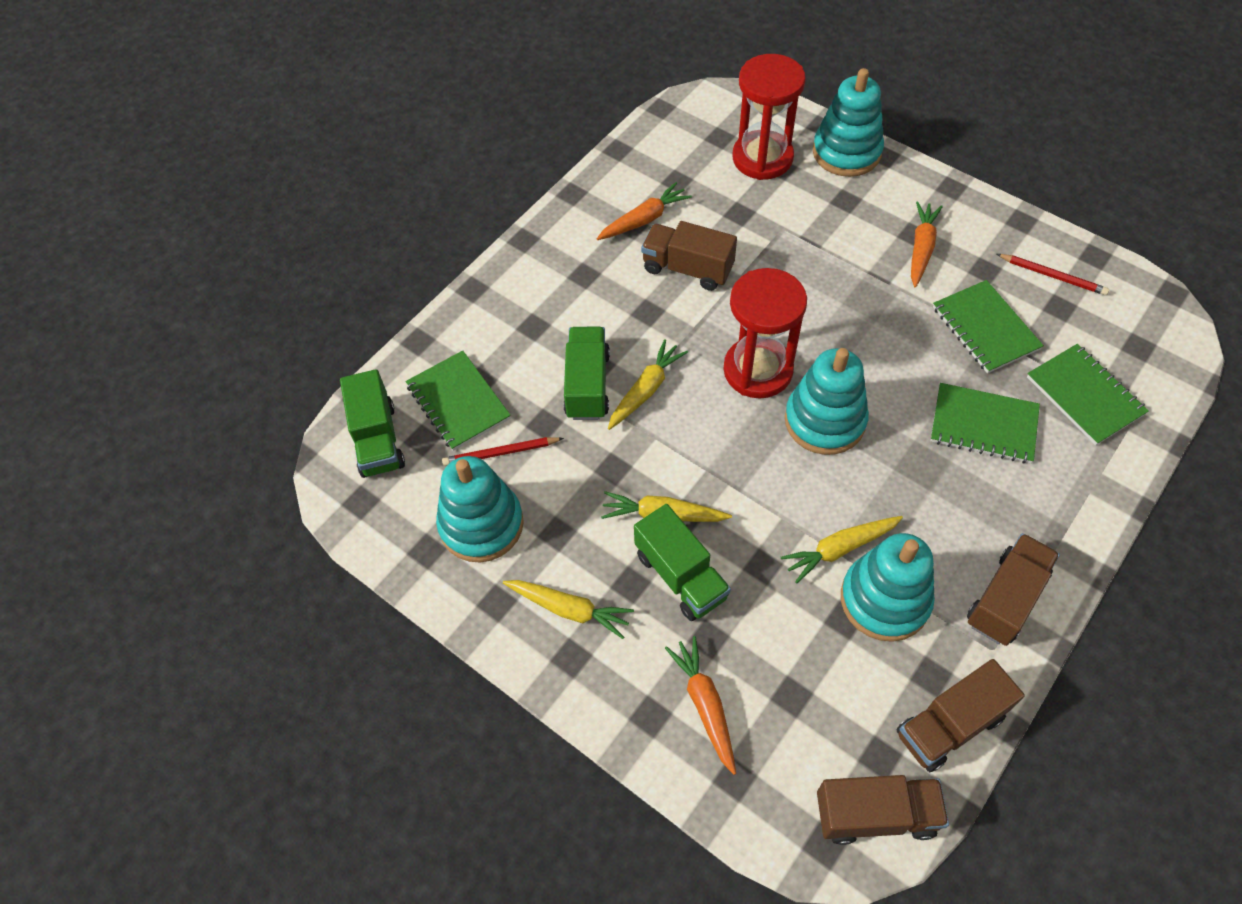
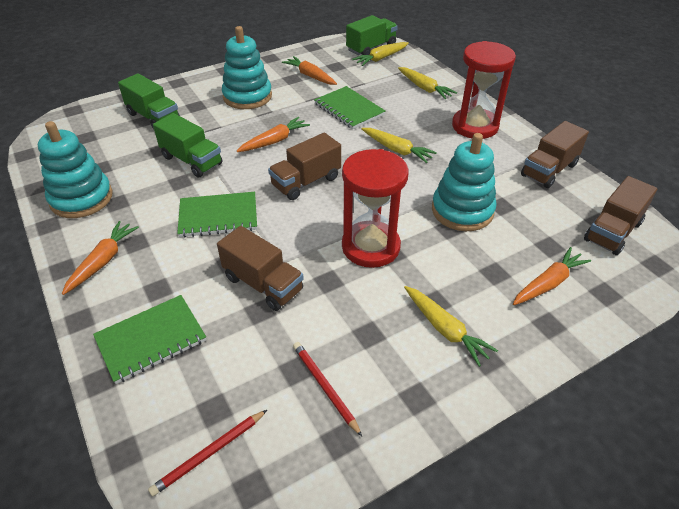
green notebook: [406,350,511,451] [931,383,1040,464] [933,280,1044,373] [1027,344,1149,445] = 4 -> [93,295,206,384] [177,192,257,237] [314,86,385,129] = 3
orange carrot: [597,182,692,240] [665,636,736,775] [911,201,943,287] = 3 -> [62,221,139,295] [237,117,310,152] [282,56,337,85] [513,247,591,305] = 4
turquoise stacking toy: [436,456,524,562] [785,348,869,455] [813,68,884,177] [841,533,935,642] = 4 -> [38,121,113,218] [222,26,272,109] [432,133,496,231] = 3

